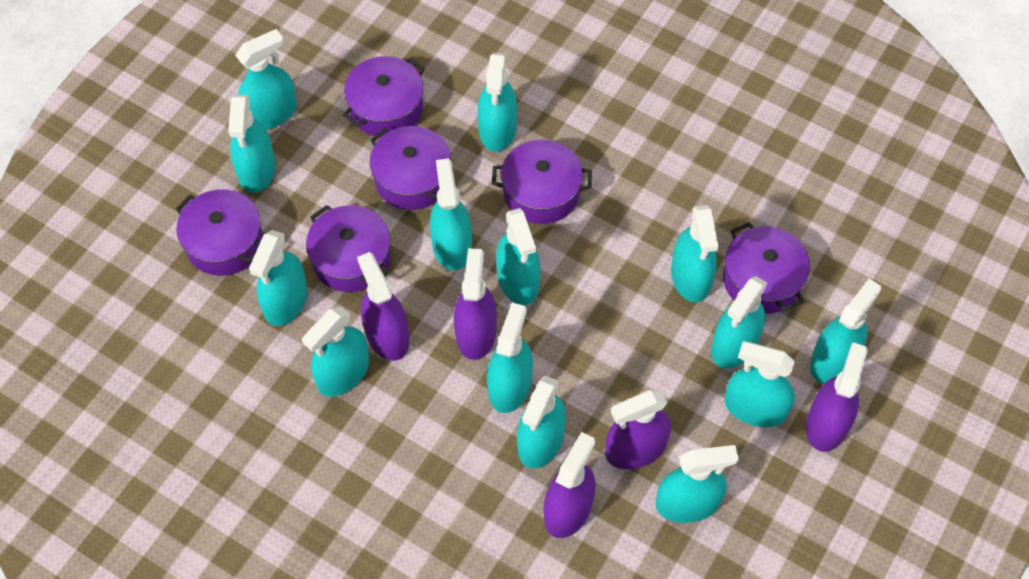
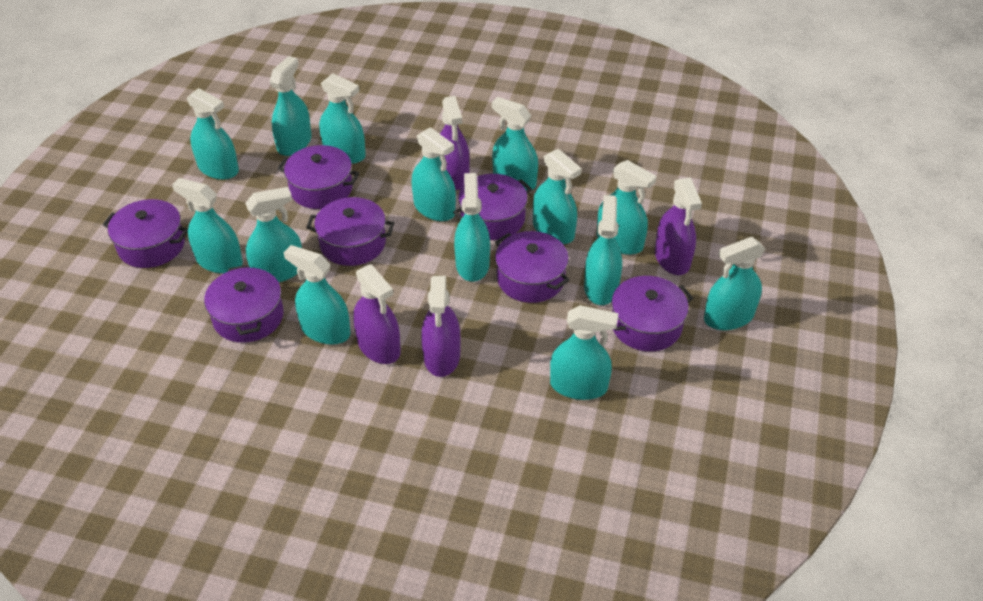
purple pot: [176,189,263,276] [306,205,391,292] [343,56,425,137] [370,126,451,210] [492,139,592,224] [723,222,810,314] = 6 -> [103,199,188,268] [204,265,284,343] [278,145,360,209] [306,197,394,266] [453,174,532,240] [495,231,570,303] [612,276,693,352] = 7
purple spray bottle: [357,252,409,361] [454,248,497,360] [544,432,596,538] [605,390,671,469] [806,342,868,452] = 5 -> [353,264,401,364] [421,276,461,377] [440,96,470,190] [655,177,702,275] = 4

